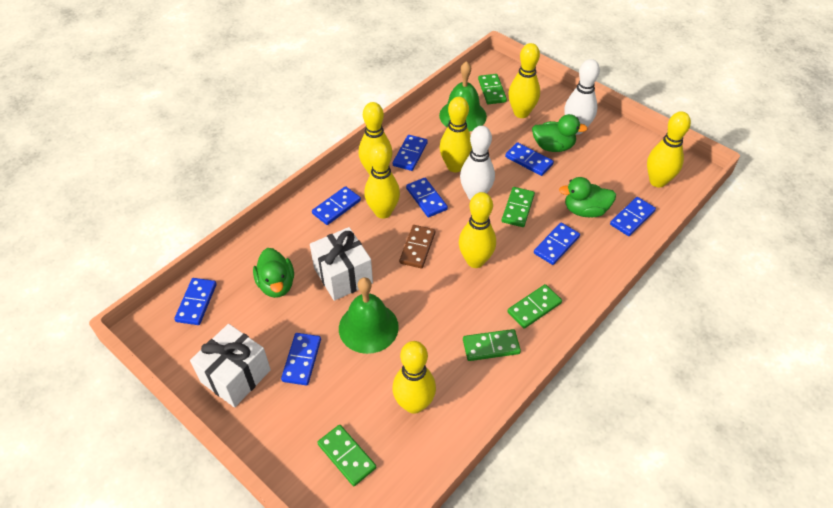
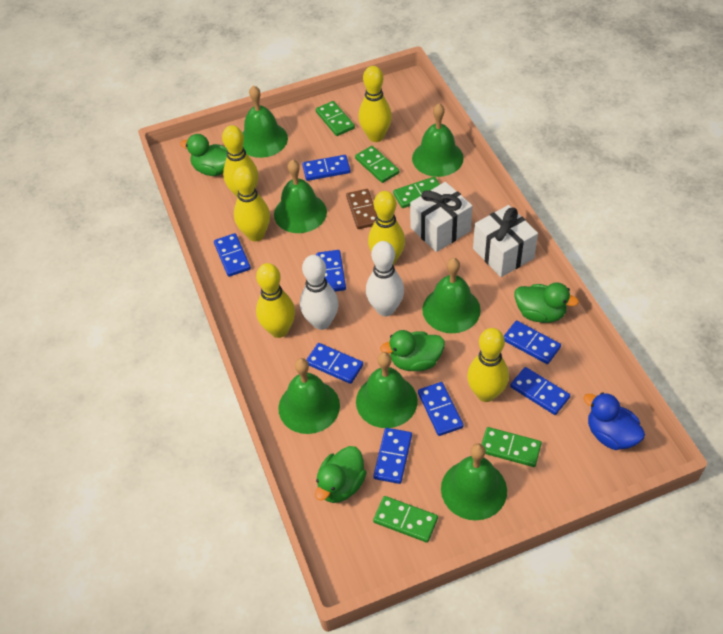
blue duck: none = 0 -> [583,392,645,450] = 1
green bell: [339,277,399,354] [439,61,487,131] = 2 -> [242,85,288,158] [274,159,327,233] [278,358,340,434] [356,352,418,428] [412,103,464,177] [422,258,481,333] [441,444,507,521] = 7
green duck: [253,248,294,298] [532,114,588,152] [559,177,616,217] = 3 -> [180,134,227,176] [315,446,367,503] [380,330,445,371] [514,282,579,323] = 4
yellow bowling pin: [359,102,393,175] [364,142,400,219] [392,341,436,414] [440,97,472,173] [459,192,496,268] [508,43,540,118] [647,111,691,187] = 7 -> [222,125,258,198] [233,166,270,241] [256,263,295,338] [358,66,392,142] [368,191,405,265] [467,328,509,402] = 6

